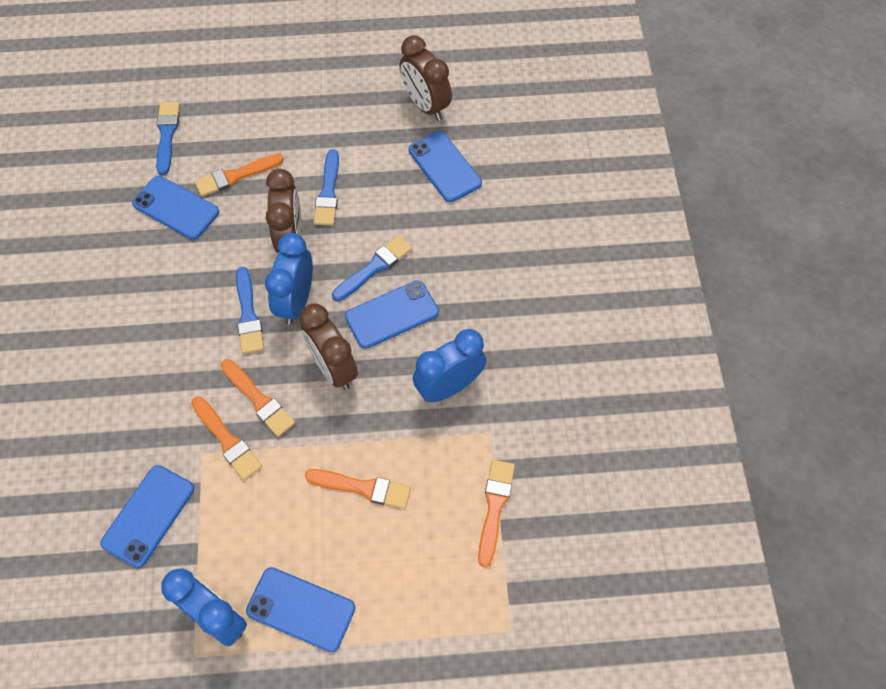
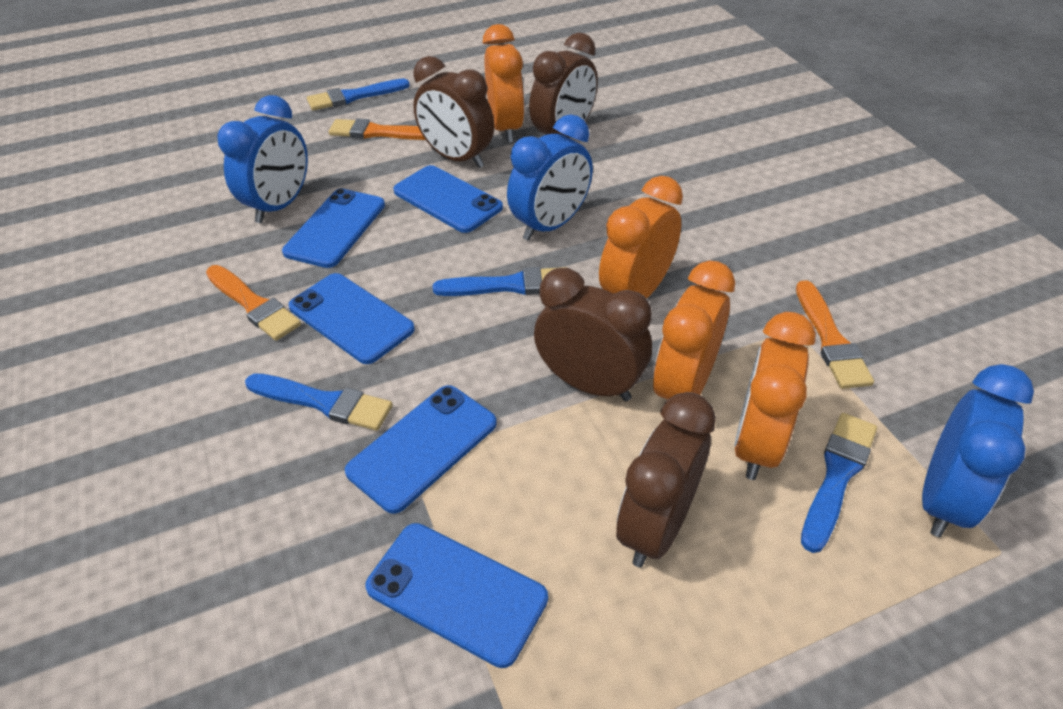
brown clock: [266,169,302,253] [299,304,358,390] [400,35,452,121] = 3 -> [413,56,494,168] [529,33,598,138] [534,268,652,401] [616,392,716,567] = 4
orange brush: [191,396,262,480] [194,153,284,197] [221,359,295,437] [305,469,411,509] [478,460,515,567] = 5 -> [206,265,301,341] [329,119,425,140] [796,280,874,389] = 3
orange clock: none = 0 -> [483,24,525,143] [599,176,683,299] [653,261,735,400] [734,312,816,480] = 4

